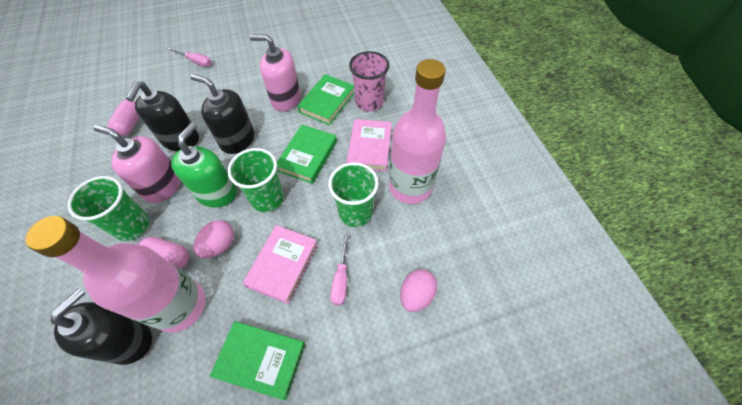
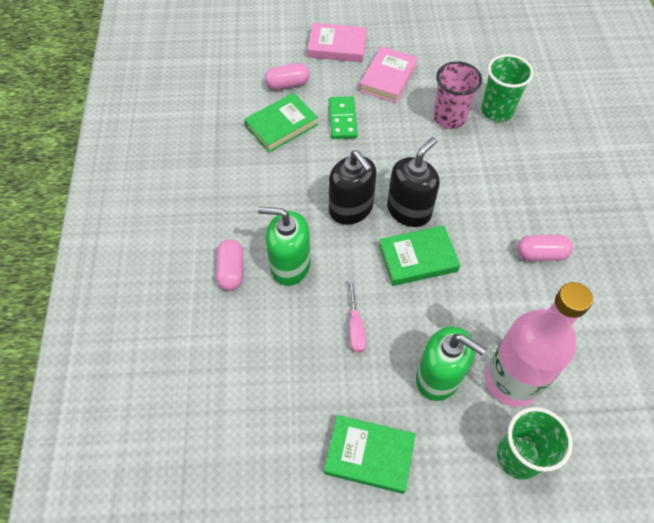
black soap dispenser: [51,288,152,365] [126,81,199,151] [191,74,254,154] = 3 -> [329,150,377,225] [387,137,440,227] = 2
green cup: [67,176,149,241] [227,148,284,212] [328,162,379,227] = 3 -> [481,54,534,122] [497,407,573,480] = 2
green domino: none = 0 -> [329,96,358,139] = 1
green soap dispenser: [171,122,237,208] = 1 -> [258,206,311,286] [416,326,486,401] = 2
pink bottle: [25,216,206,332] [389,59,446,204] = 2 -> [485,282,593,407] = 1
pink capsule: [108,100,139,136] [138,237,189,269] = 2 -> [216,239,243,291] [265,63,310,90] [517,235,573,261] = 3
pink egg: [193,220,234,258] [400,269,437,312] = 2 -> none = 0
pink screwdriver: [168,47,212,67] [330,233,349,306] = 2 -> [349,279,366,353] = 1
pink soap dispenser: [93,125,181,203] [249,34,301,111] = 2 -> none = 0

